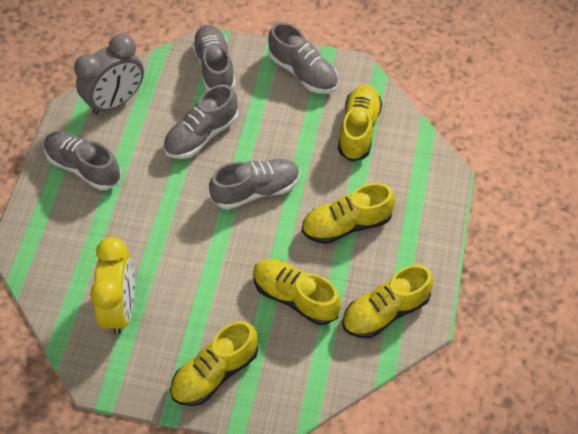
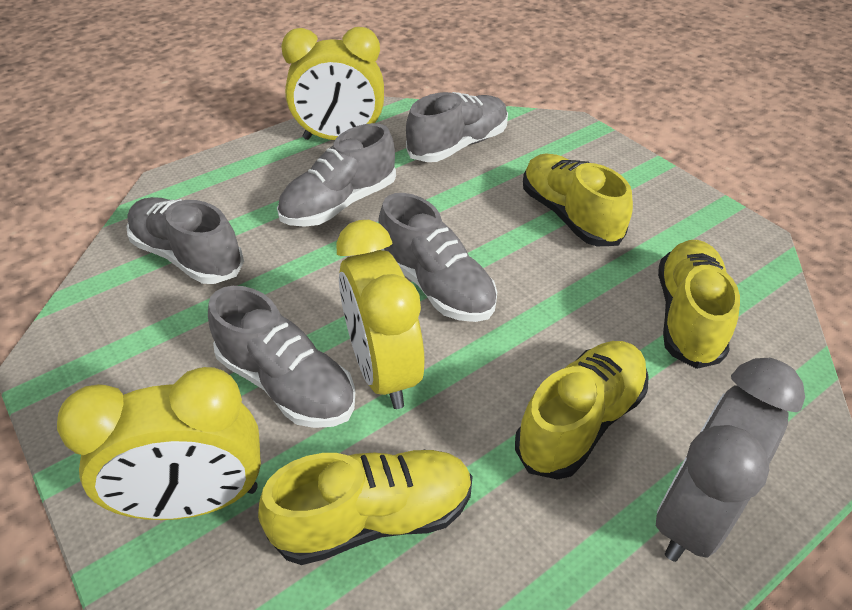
yellow clock: [90,237,135,334] = 1 -> [57,367,261,520] [281,27,384,140] [337,220,425,409] = 3
yellow shoe: [170,321,258,406] [253,259,341,325] [302,183,395,244] [338,85,382,162] [342,264,433,338] = 5 -> [258,450,473,565] [515,341,649,480] [523,153,633,246] [658,240,740,369] = 4

